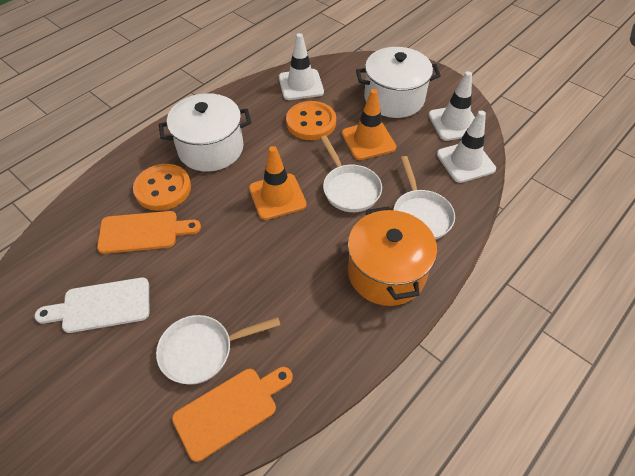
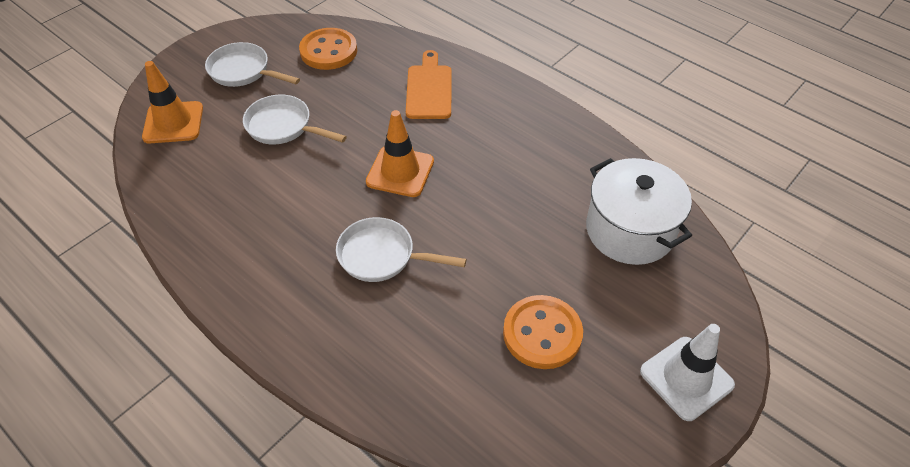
orange cutting board: [97,211,201,254] [172,367,293,462] = 2 -> [406,50,452,119] = 1
orange pot: [347,207,437,306] = 1 -> none = 0
white cutting board: [34,278,149,333] = 1 -> none = 0
white pot: [159,93,251,172] [356,47,441,118] = 2 -> [586,158,692,265] = 1
white traffic cone: [279,33,324,100] [428,71,475,141] [437,110,496,183] = 3 -> [640,324,735,421] = 1

